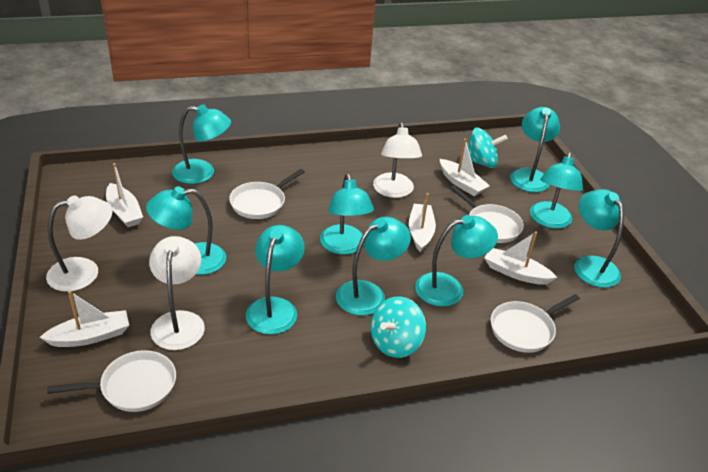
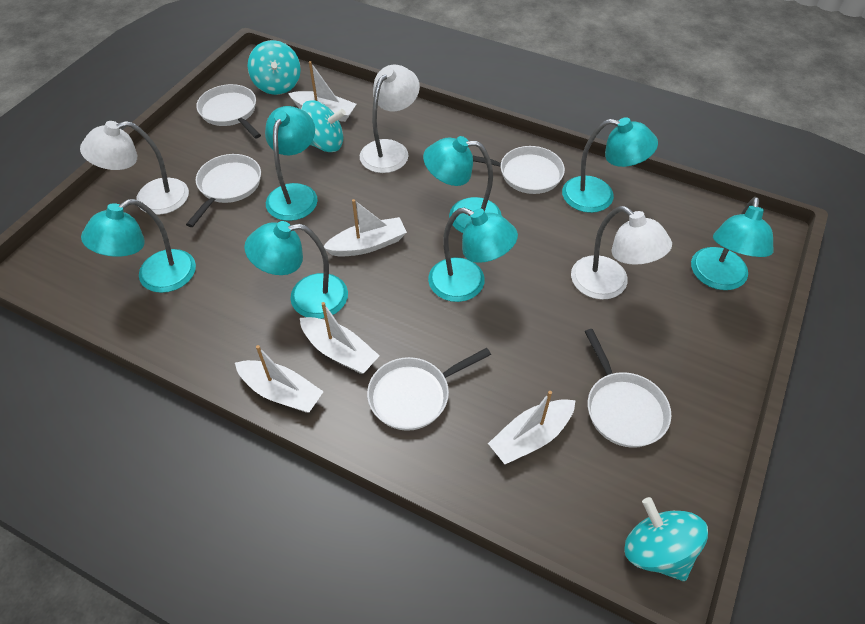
turquoise lamp: [146,186,226,275] [172,104,231,184] [246,225,305,334] [320,174,374,255] [336,217,411,316] [415,215,498,307] [510,107,560,192] [530,152,583,229] [574,189,624,288] = 9 -> [81,199,196,293] [244,221,348,319] [265,106,318,221] [423,136,502,233] [428,208,518,302] [562,117,658,213] [691,197,774,290] = 7
turquoise spinning top: [371,297,426,358] [467,128,508,168] = 2 -> [248,40,301,95] [301,100,346,152] [624,497,708,581] = 3
white pan: [47,350,176,412] [229,169,305,219] [450,185,524,243] [491,294,580,353] = 4 -> [186,154,261,227] [196,84,261,139] [367,348,491,431] [473,146,565,194] [584,329,671,448] = 5

